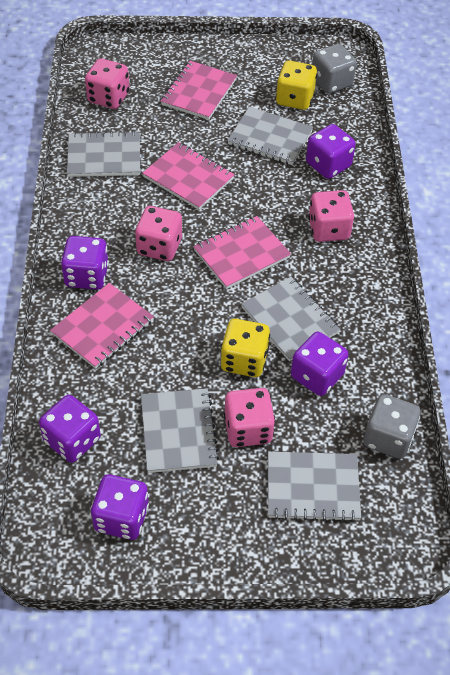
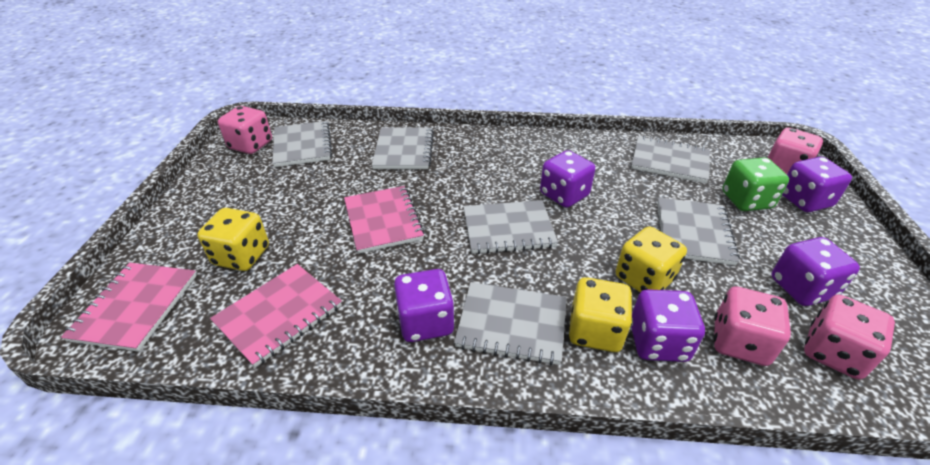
green dice: none = 0 -> [722,157,789,211] = 1
grey dice: [312,44,357,94] [364,394,420,459] = 2 -> none = 0
grey notebook: [67,131,140,177] [141,388,219,473] [227,107,313,165] [241,277,340,361] [268,452,361,522] = 5 -> [272,121,332,167] [372,128,434,169] [454,282,567,365] [463,200,558,254] [631,136,710,183] [657,197,740,266] = 6
pink notebook: [50,283,154,369] [142,142,235,210] [161,61,237,120] [193,216,291,289] = 4 -> [61,263,197,352] [210,264,342,367] [344,186,425,254] = 3
yellow dice: [221,319,270,377] [276,60,317,110] = 2 -> [197,208,269,271] [569,277,633,352] [616,226,687,292] = 3

